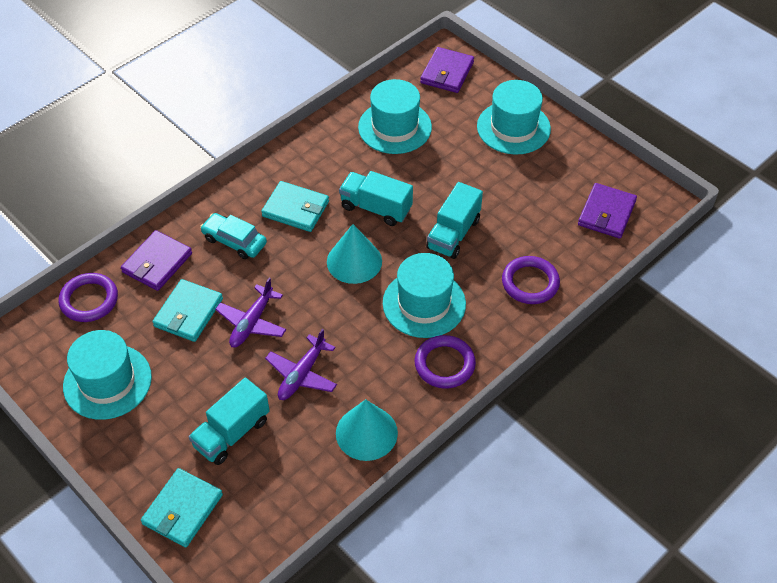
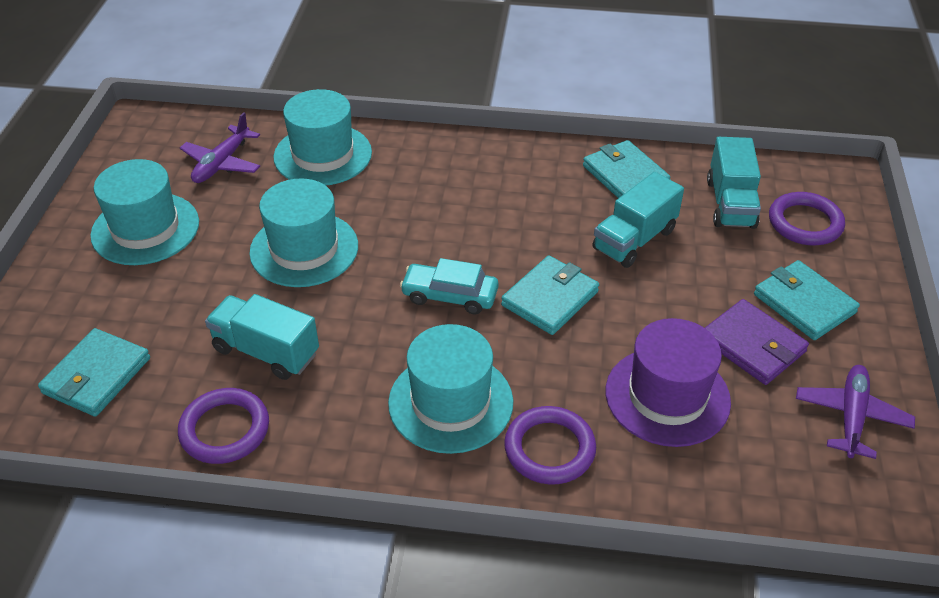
purple hat: none = 0 -> [606,318,731,447] = 1
purple wallet: [121,230,192,291] [420,47,474,93] [578,183,637,239] = 3 -> [705,299,809,385] = 1
turquoise cone: [327,224,382,284] [336,399,398,461] = 2 -> none = 0
turquoise wallet: [141,468,223,548] [152,279,223,342] [261,181,329,232] = 3 -> [38,328,150,417] [501,255,599,335] [583,140,670,198] [754,260,860,340] = 4

